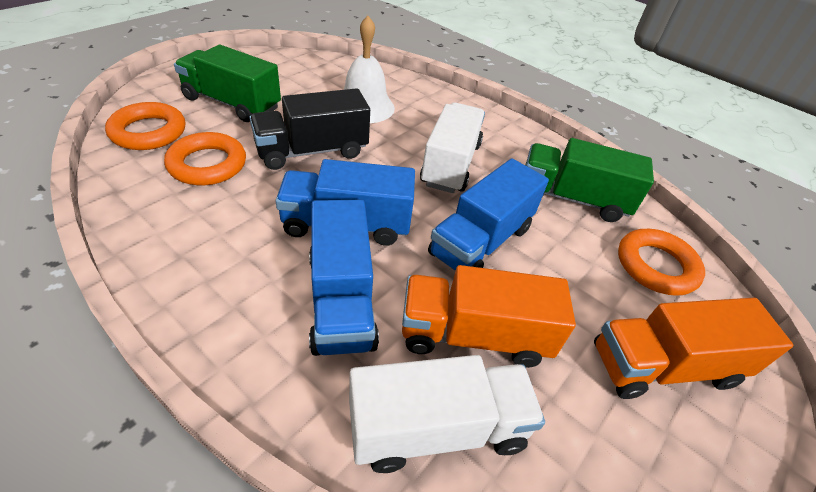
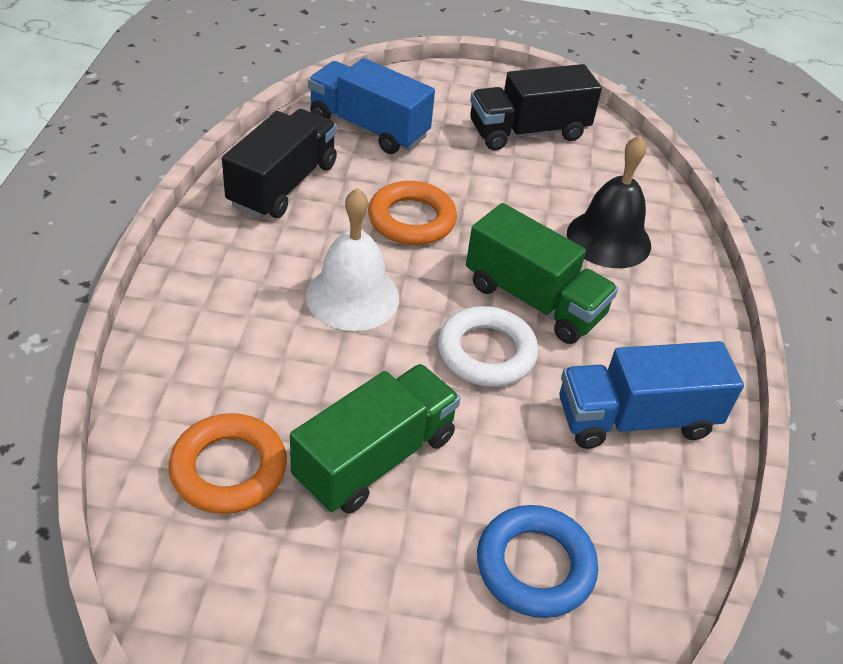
black bell: none = 0 -> [567,135,651,268] = 1
black truck: [249,88,370,170] = 1 -> [222,109,337,219] [470,64,602,151] = 2
blue ring: none = 0 -> [477,505,598,618] = 1
blue truck: [276,159,415,246] [309,200,379,356] [428,158,549,271] = 3 -> [308,58,435,154] [560,341,744,449] = 2
orange ring: [105,102,185,150] [164,132,246,185] [618,229,705,296] = 3 -> [169,413,287,514] [368,181,457,245] = 2
orange truck: [402,265,576,368] [594,298,793,399] = 2 -> none = 0
white ring: none = 0 -> [438,306,538,387] = 1
white truck: [349,355,545,473] [420,102,485,193] = 2 -> none = 0

